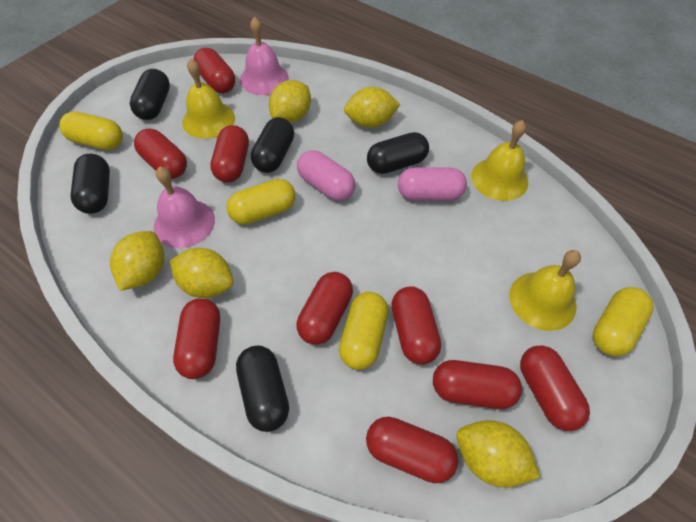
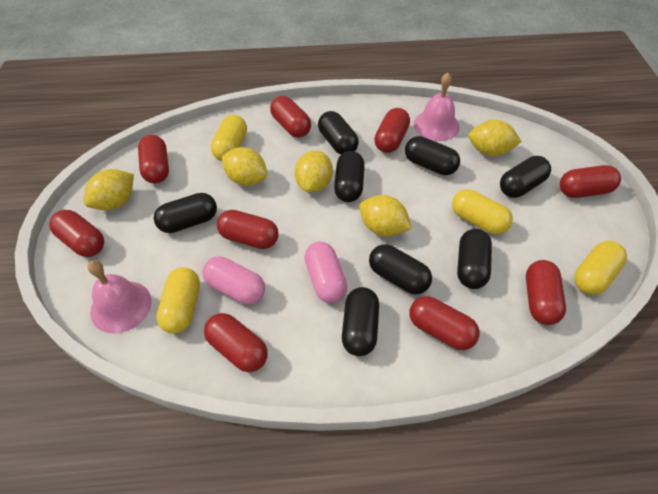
black capsule: [70,154,110,214] [130,69,170,120] [236,346,289,432] [251,117,294,173] [367,132,429,174] = 5 -> [154,193,217,233] [318,111,359,155] [334,151,365,202] [342,287,379,356] [369,244,432,294] [405,136,460,175] [457,229,492,289] [500,156,551,198] = 8
yellow bell: [182,59,235,139] [471,120,528,201] [509,250,581,331] = 3 -> none = 0

